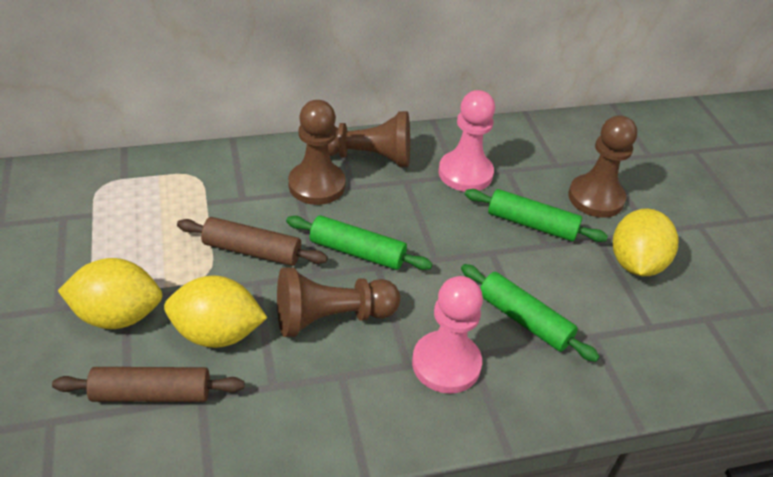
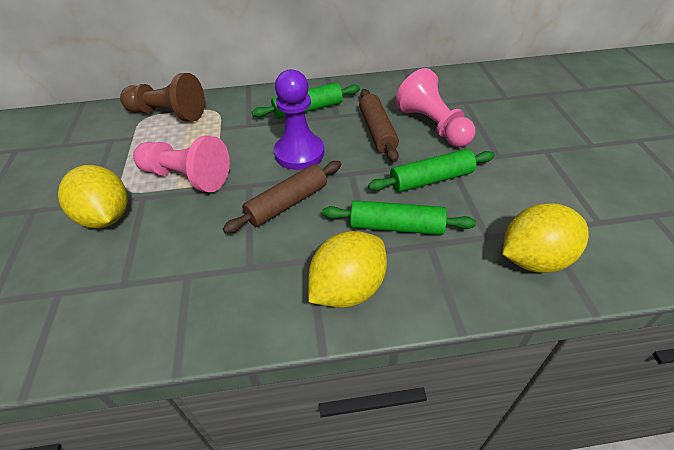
brown pawn: [277,267,400,337] [288,100,346,205] [328,111,410,167] [568,115,637,218] = 4 -> [120,73,205,122] = 1
purple pawn: none = 0 -> [274,69,324,170] = 1

